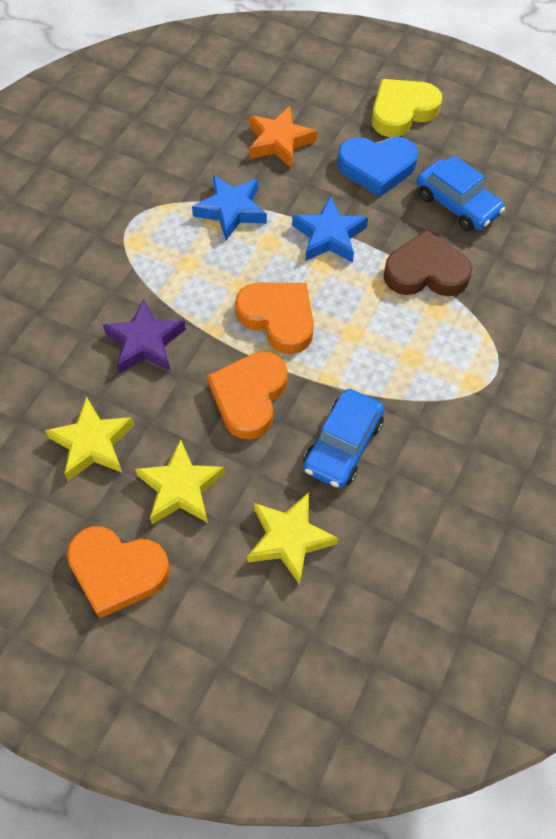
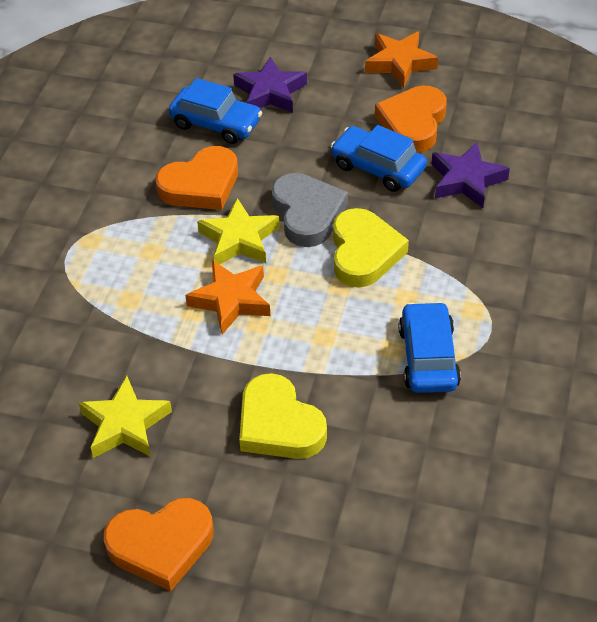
blue car: [303,389,384,489] [416,155,505,232] = 2 -> [169,78,262,144] [331,125,427,192] [399,301,461,393] = 3
blue heart: [337,137,418,197] = 1 -> none = 0
blue star: [192,175,267,241] [292,196,368,262] = 2 -> none = 0
brown heart: [383,230,472,296] = 1 -> none = 0
grey heart: none = 0 -> [272,173,348,247] = 1
orange star: [249,106,317,168] = 1 -> [185,260,271,335] [365,31,438,88] = 2
purple star: [103,299,186,373] = 1 -> [233,56,307,113] [432,142,510,208] = 2
yellow heart: [372,79,442,137] = 1 -> [239,373,327,459] [333,208,409,288] = 2
yellow star: [45,397,134,481] [135,439,225,524] [247,492,338,585] = 3 -> [79,376,172,458] [197,198,280,265] = 2

